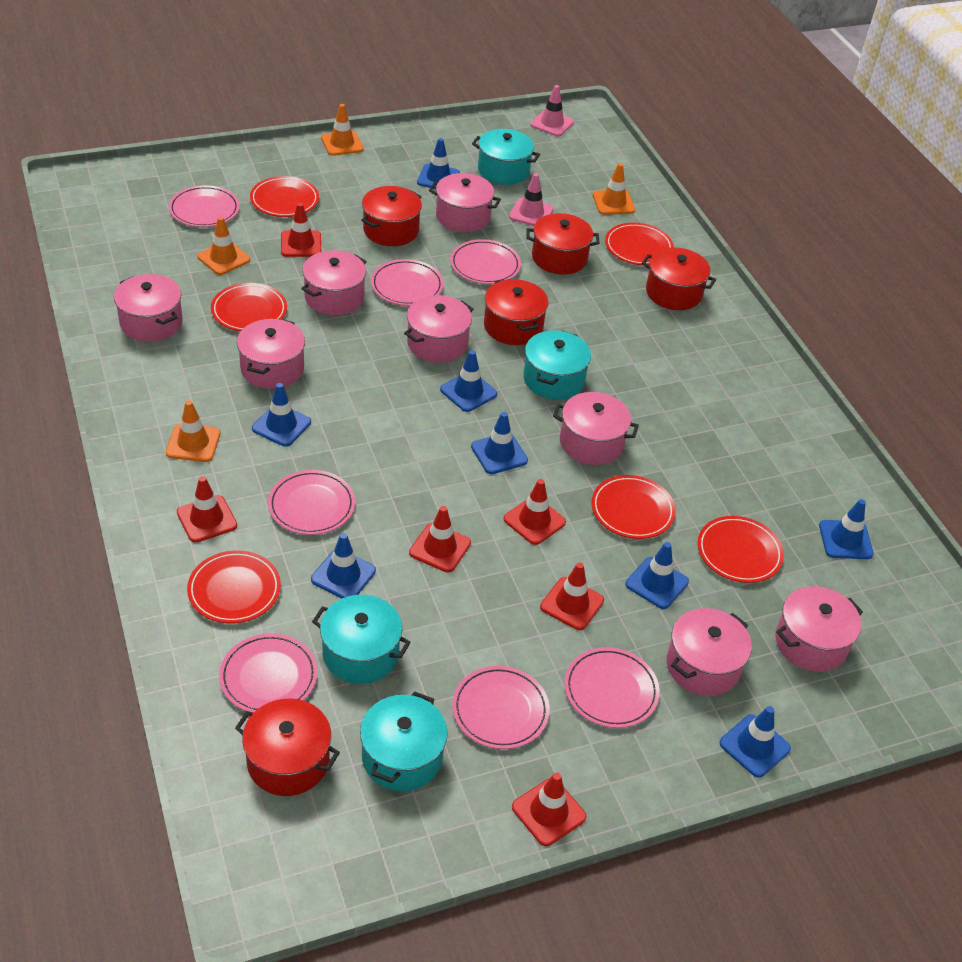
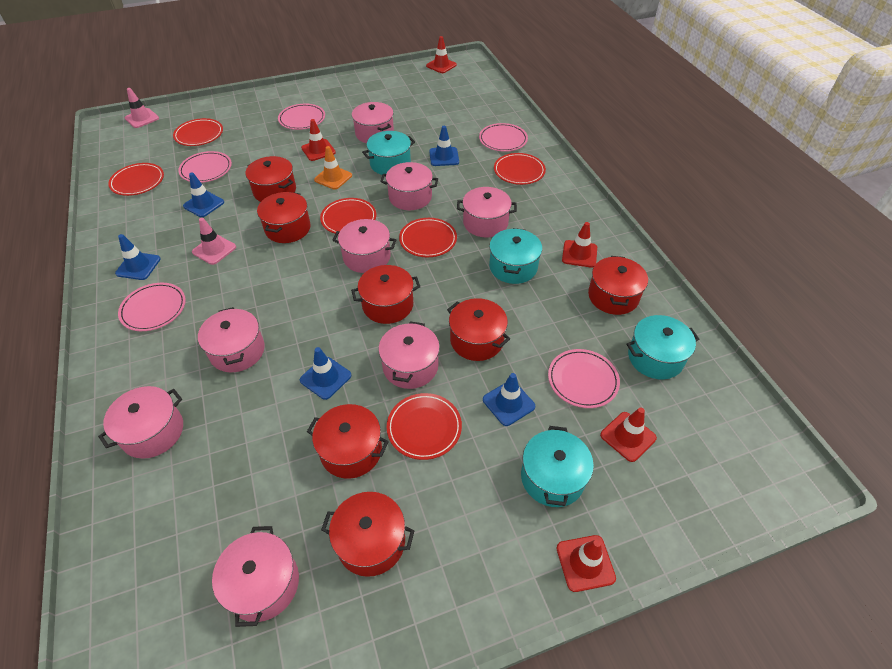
blue traffic cone: [252,383,311,447] [311,533,376,598] [417,138,460,189] [440,350,497,412] [471,412,528,474] [626,542,689,609] [720,706,791,778] [819,499,874,559] = 8 -> [115,234,161,280] [183,172,224,217] [300,347,351,400] [429,126,459,166] [483,373,535,426] = 5
orange traffic cone: [166,400,221,462] [197,217,250,275] [321,104,364,156] [593,163,635,215] = 4 -> [314,146,352,190] = 1
pink plate: [169,185,240,227] [219,633,318,713] [268,470,355,535] [371,259,444,306] [450,239,521,284] [452,666,550,749] [564,647,660,728] = 7 -> [118,283,186,331] [178,151,232,183] [278,104,325,130] [479,123,528,152] [548,349,620,408] = 5
red pot: [235,699,340,796] [361,186,422,246] [484,279,549,345] [526,213,599,275] [642,247,716,310] = 5 -> [246,156,296,202] [257,192,311,243] [307,404,389,479] [321,492,415,577] [351,265,420,324] [447,298,510,361] [588,256,648,315] = 7
red traffic cone: [177,476,237,543] [281,203,321,257] [409,506,471,572] [504,479,566,545] [512,772,587,846] [540,562,604,630] = 6 -> [301,119,336,161] [426,36,457,73] [557,535,616,592] [562,222,597,268] [600,407,657,462] = 5

